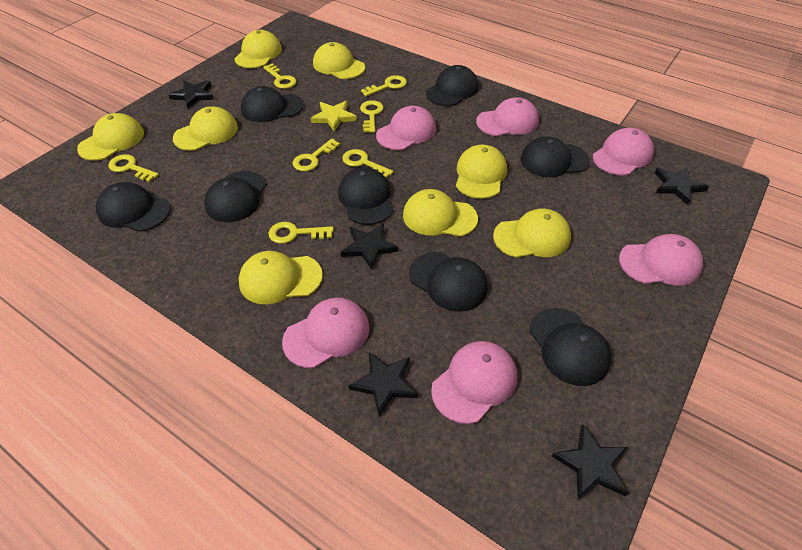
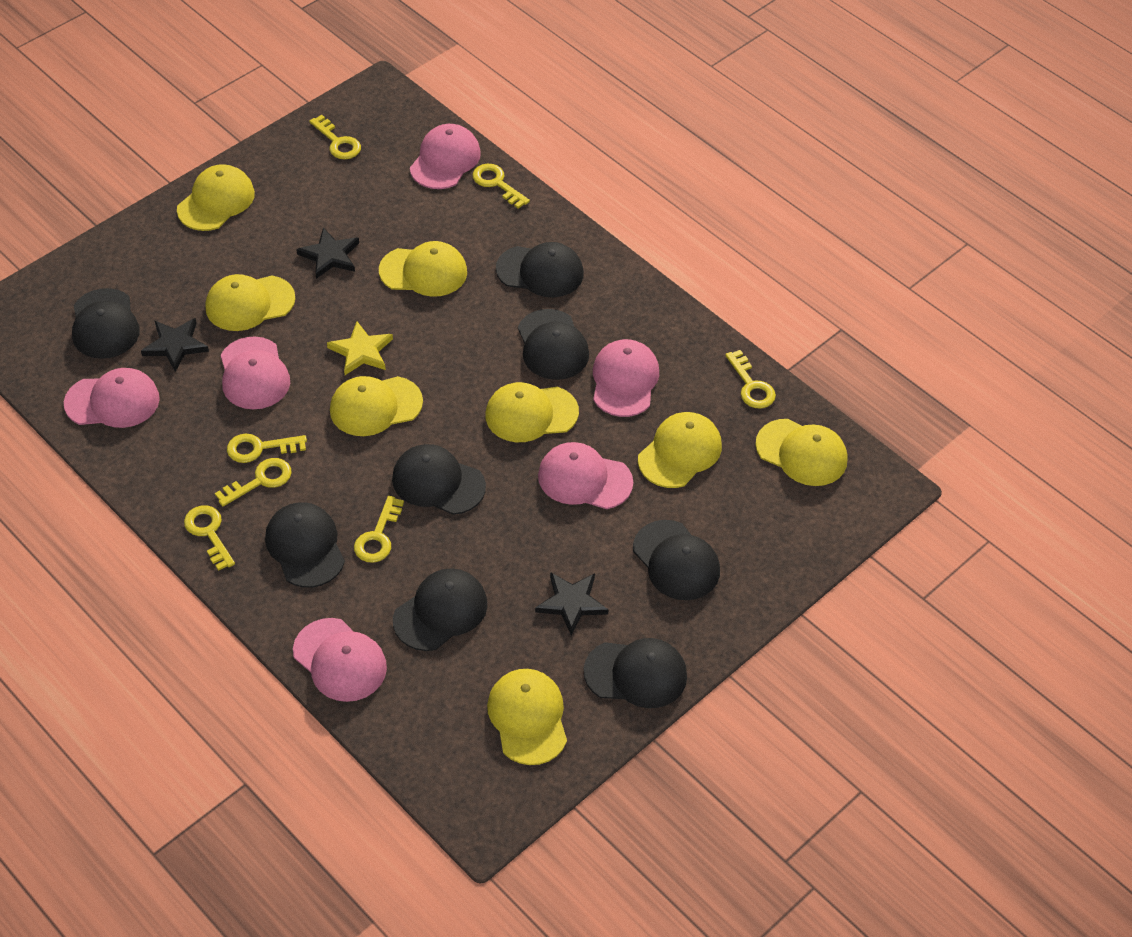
black star: [169,80,214,108] [341,224,398,270] [348,352,418,417] [552,424,629,500] [655,167,709,205] = 5 -> [141,318,209,372] [296,228,359,279] [535,572,609,636] = 3

